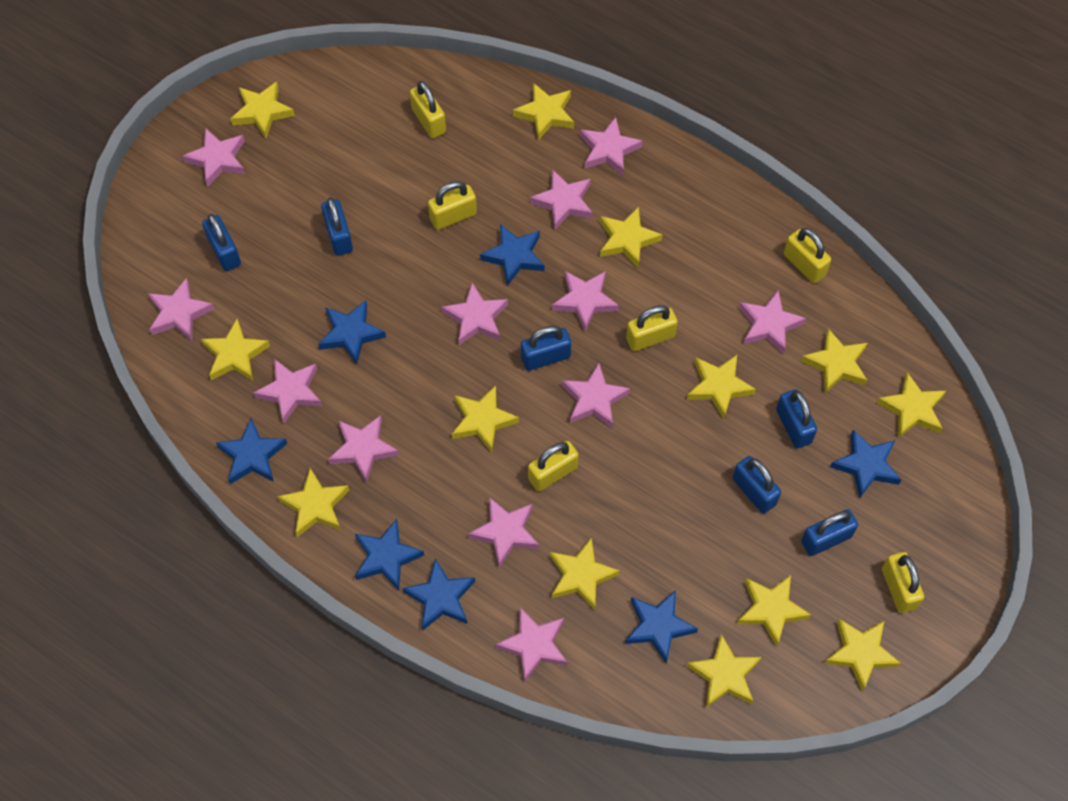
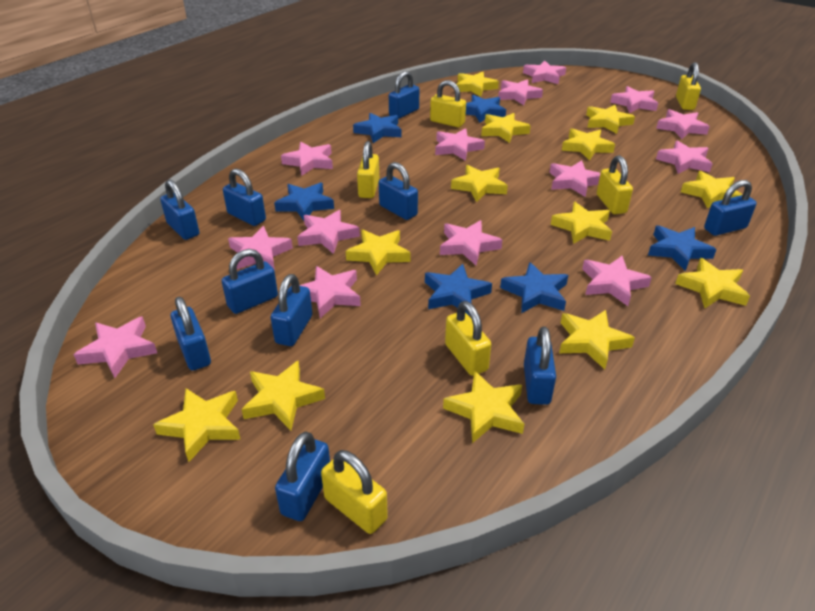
blue padlock: [202,214,241,271] [321,197,353,256] [521,326,571,371] [733,456,781,514] [776,389,817,448] [801,509,858,556] = 6 -> [160,179,199,240] [170,297,211,371] [222,249,278,314] [223,168,266,226] [271,274,312,346] [275,432,330,521] [379,162,418,220] [389,71,419,119] [524,326,556,405] [704,180,757,236] = 10
blue star: [216,418,287,484] [318,300,386,364] [355,519,424,590] [403,558,475,630] [480,224,545,286] [625,590,698,663] [830,430,901,498] = 7 -> [274,182,334,221] [353,113,401,143] [425,264,492,316] [466,95,506,123] [500,262,568,313] [648,225,717,271] = 6
pink star: [148,278,214,341] [182,128,245,187] [254,359,322,424] [328,415,399,483] [441,283,508,345] [468,497,539,567] [495,608,567,681] [530,169,593,229] [552,271,619,331] [562,363,630,428] [580,117,643,175] [739,290,806,354] = 12 -> [74,316,157,378] [228,226,293,271] [281,142,333,176] [297,210,360,254] [299,266,361,318] [435,128,485,161] [440,220,502,265] [498,79,543,105] [523,60,566,84] [549,160,600,197] [582,256,652,306] [610,86,658,113] [656,109,710,139] [656,140,713,174] = 14

